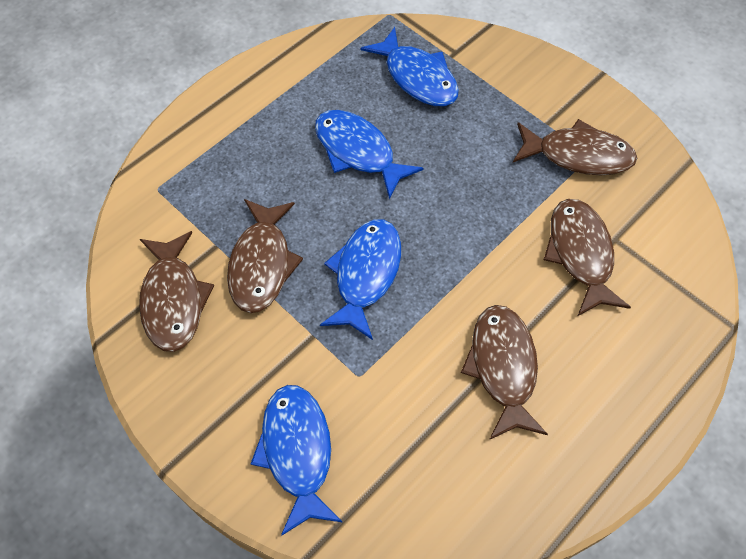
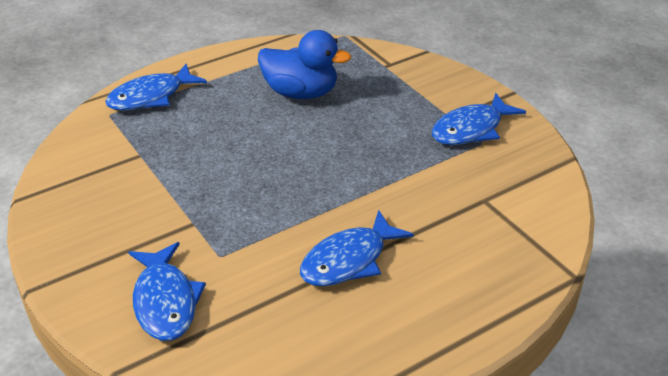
blue duck: none = 0 -> [258,30,351,99] = 1
brown fish: [139,231,214,352] [227,199,303,313] [461,305,548,440] [513,119,637,175] [543,199,631,316] = 5 -> none = 0

